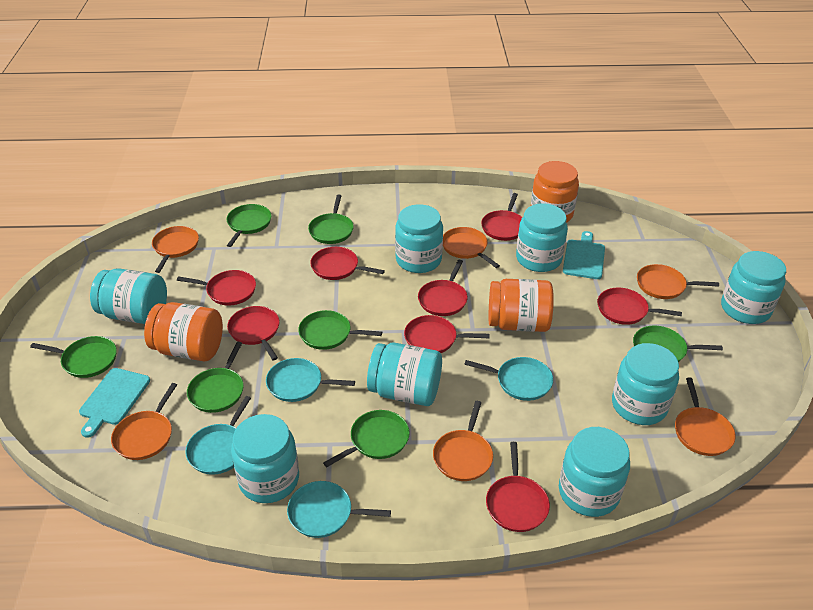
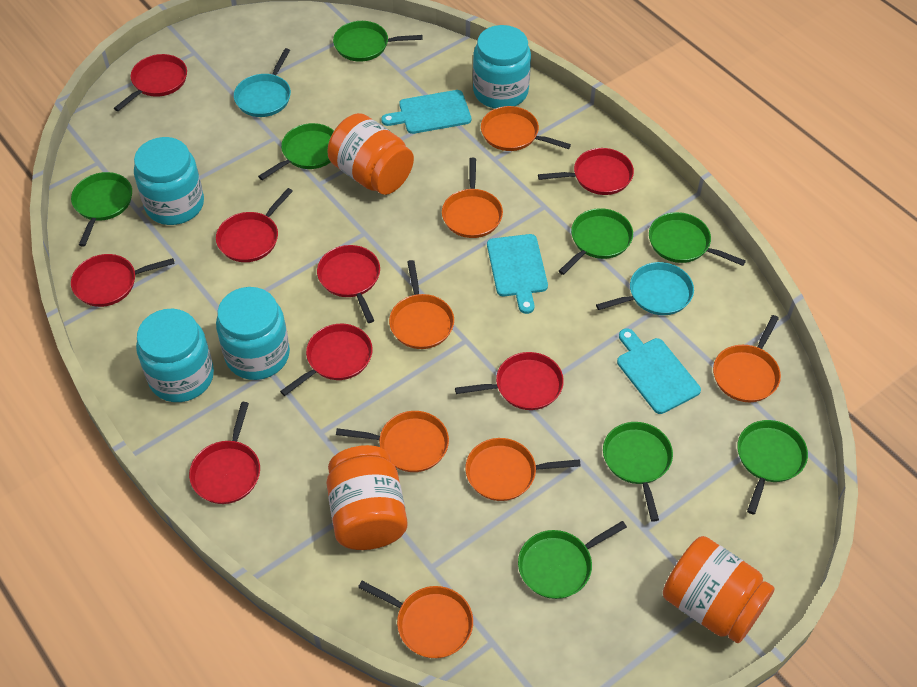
green pan: [30,336,117,378] [187,342,244,413] [227,204,272,247] [298,310,382,350] [308,194,354,244] [323,410,410,467] [633,326,723,362] = 7 -> [71,172,132,247] [258,123,334,180] [333,21,423,62] [518,521,627,599] [559,208,633,275] [603,422,673,522] [649,212,746,266] [737,420,808,515] = 8
orange pan: [111,383,177,460] [152,226,199,273] [433,401,493,481] [443,227,500,268] [637,264,719,299] [675,377,736,456] = 6 -> [336,411,449,472] [358,581,473,658] [389,260,454,349] [442,158,503,238] [465,438,581,501] [481,106,571,151] [713,315,781,402] = 7
turquoise cutting board: [79,368,150,438] [563,231,605,279] = 2 -> [381,90,471,134] [487,234,548,314] [617,328,701,414] = 3
turquoise jar: [90,269,167,324] [231,414,299,503] [367,343,442,406] [395,204,443,273] [516,203,568,272] [559,427,630,517] [612,343,679,425] [721,251,786,324] = 8 -> [134,137,204,225] [136,309,214,402] [216,287,290,380] [473,25,531,109] = 4
turquoise pan: [185,396,251,475] [266,358,355,402] [287,481,391,538] [464,357,553,401] = 4 -> [234,48,291,117] [596,262,694,315] = 2

